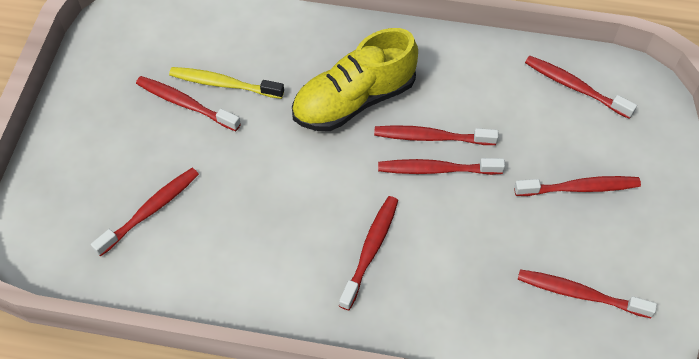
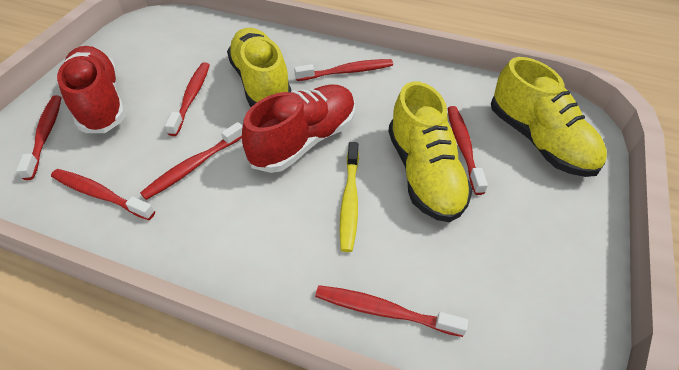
red shoe: none = 0 -> [57,46,126,133] [242,84,355,173] = 2
red toothbrush: [91,168,199,257] [136,76,241,131] [339,196,398,310] [374,125,498,145] [378,158,505,175] [514,176,641,196] [518,269,657,318] [525,56,637,119] = 8 -> [16,95,62,180] [51,169,155,220] [140,122,243,200] [165,62,210,136] [294,59,393,81] [315,285,468,337] [447,106,488,195] = 7
yellow shoe: [292,28,418,131] = 1 -> [227,28,292,107] [388,82,473,222] [491,57,607,177] = 3

